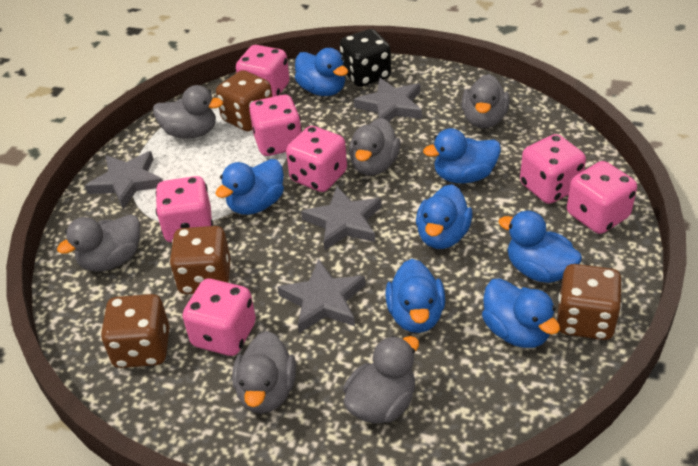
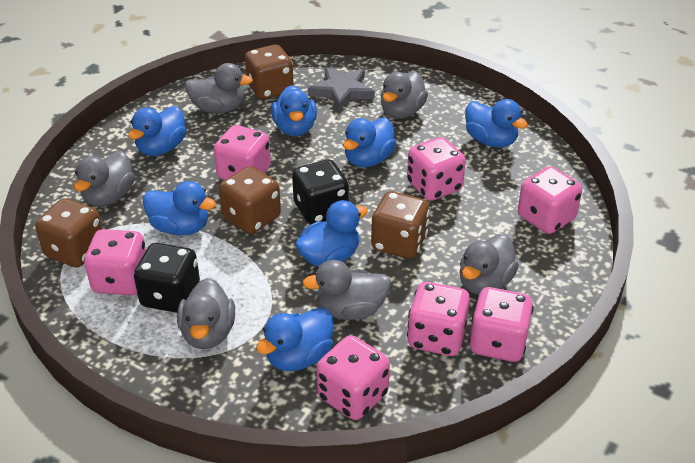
black dice: [340,29,391,87] = 1 -> [134,243,200,313] [292,159,349,224] = 2
grey star: [85,151,163,209] [277,259,366,333] [301,186,381,250] [353,78,422,121] = 4 -> [308,67,375,111] = 1

